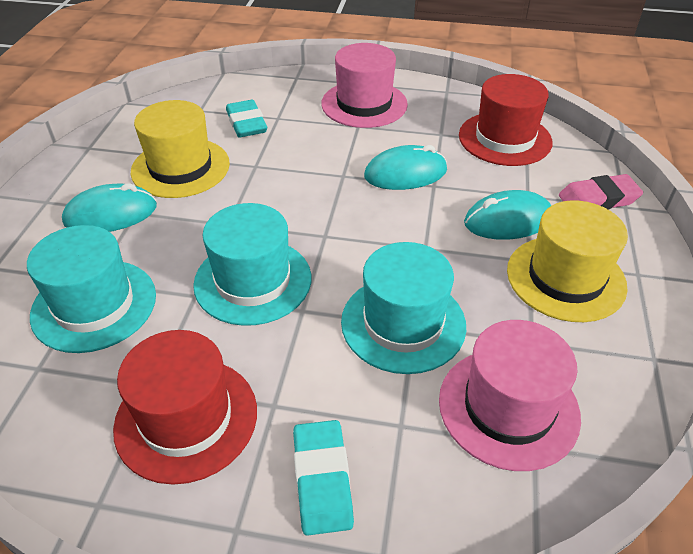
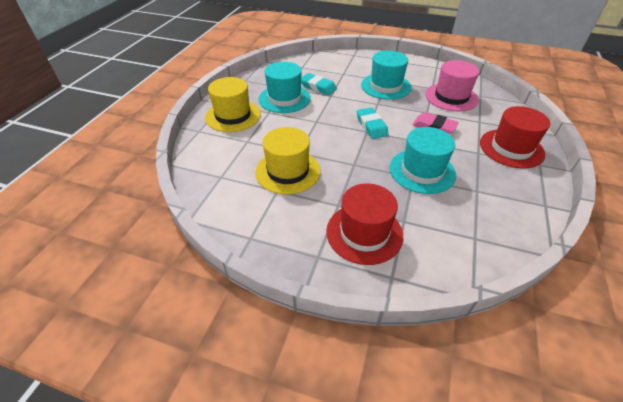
pink hat: [321,43,408,128] [439,320,581,471] = 2 -> [425,60,479,111] = 1
turquoise mouse: [62,183,157,232] [364,145,447,190] [464,190,551,240] = 3 -> none = 0

